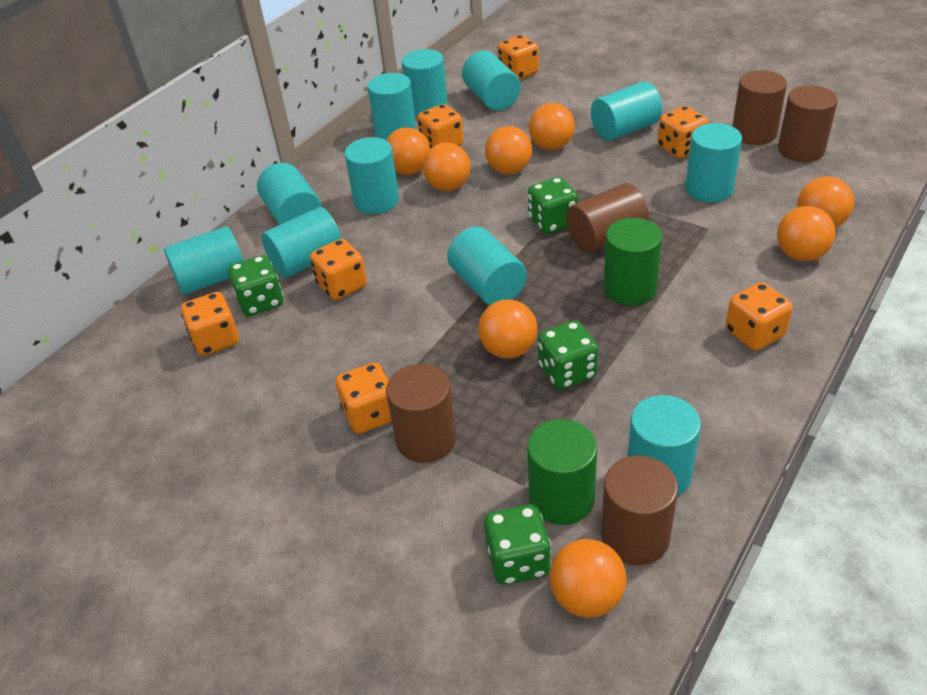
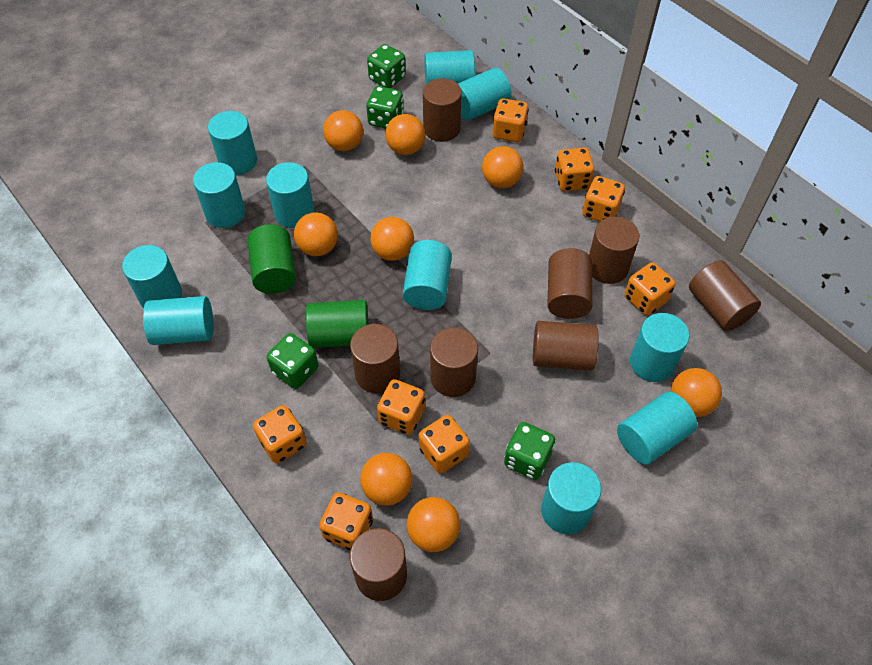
brown cylinder: [386,364,456,463] [566,183,649,253] [601,455,678,565] [732,70,787,145] [778,85,838,162] = 5 -> [350,324,400,393] [350,528,407,601] [423,78,462,142] [430,327,478,397] [533,321,599,370] [547,248,592,319] [589,217,639,284] [689,260,761,331] = 8
orange dice: [181,292,239,356] [310,239,367,300] [336,363,392,434] [417,104,464,149] [498,35,539,80] [657,106,708,159] [725,282,793,351] = 7 -> [253,405,307,464] [319,492,373,550] [377,379,425,435] [419,415,470,474] [492,99,529,142] [555,148,594,191] [582,176,625,222] [624,262,676,316] = 8

